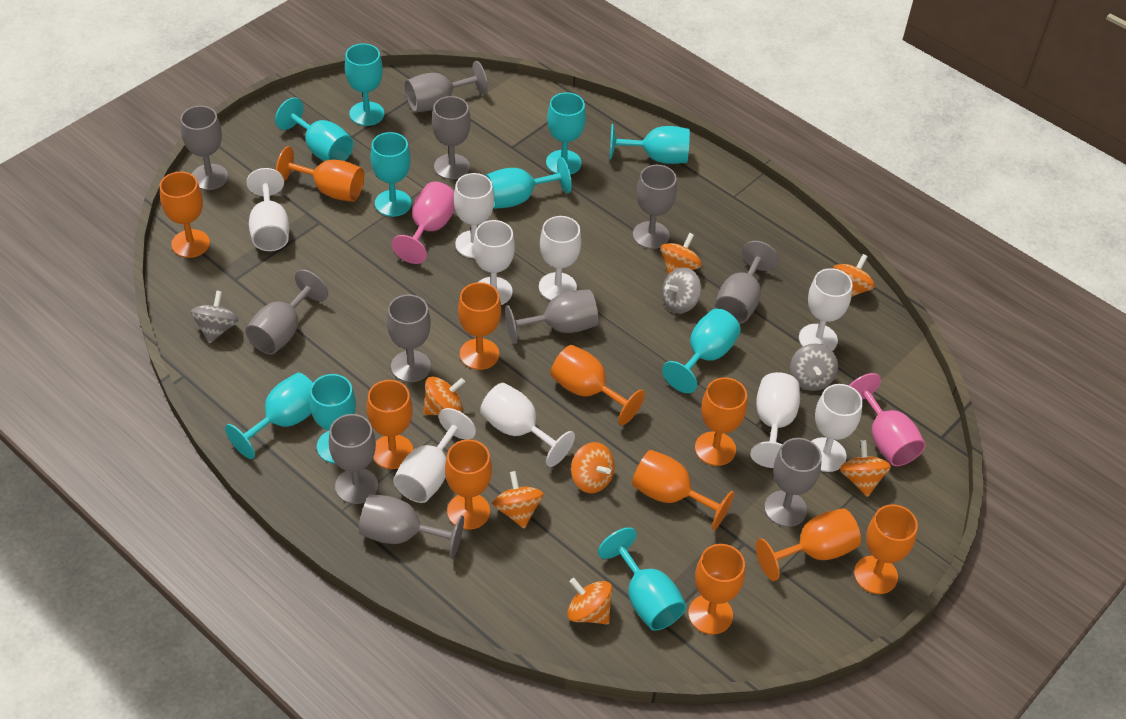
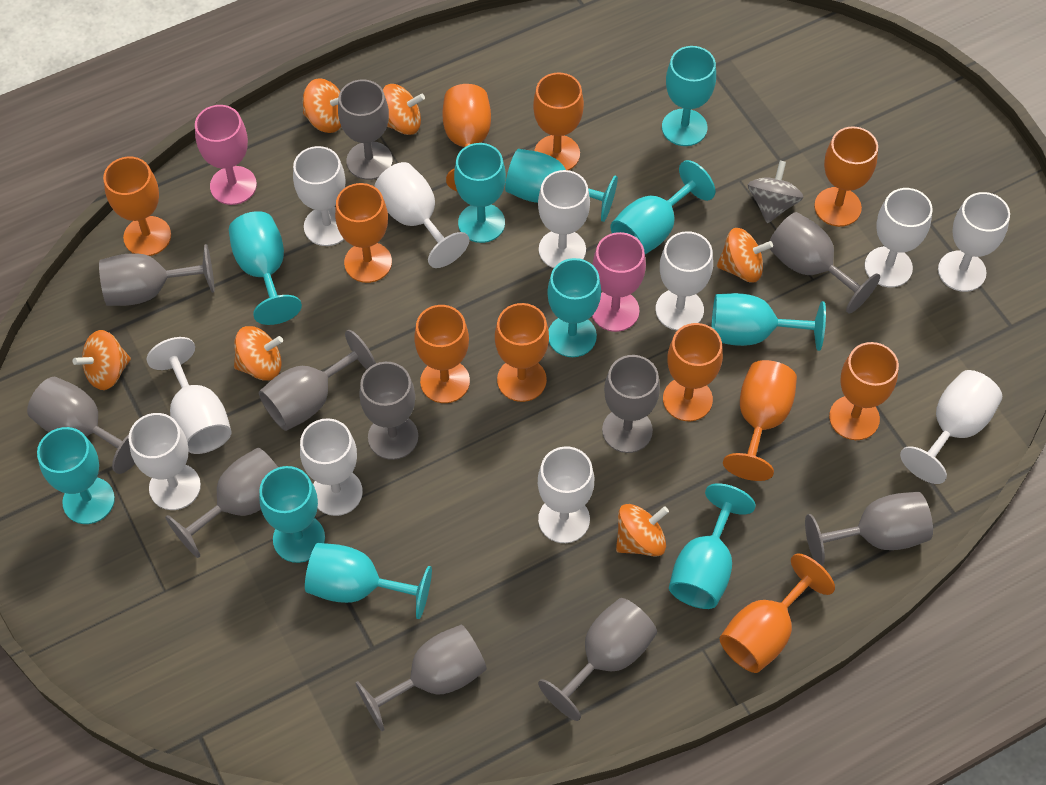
grey spinning top: [190,290,239,343] [662,267,701,313] [790,343,838,391] = 3 -> [748,161,804,223] = 1
orange spinning top: [423,376,465,415] [493,471,544,528] [567,578,612,624] [571,442,615,493] [660,233,702,275] [833,254,875,297] [840,440,891,497] = 7 -> [73,330,131,390] [234,326,283,381] [303,78,341,133] [383,84,425,135] [616,504,669,557] [717,228,773,283] = 6
turquoise goblet: [225,373,313,459] [275,97,354,161] [309,374,356,463] [345,44,384,126] [370,132,412,217] [485,157,572,209] [546,92,586,175] [598,527,686,631] [610,124,690,164] [662,308,741,393] = 10 -> [37,427,115,524] [229,211,302,325] [259,466,325,563] [305,543,432,619] [454,143,506,243] [505,149,618,222] [547,258,601,357] [610,160,716,254] [662,46,716,146] [669,483,756,609] [711,293,826,351] = 11
white goblet: [247,168,290,251] [393,408,476,503] [454,173,494,258] [473,220,515,305] [480,383,575,467] [539,216,581,300] [750,372,800,468] [799,268,853,351] [812,384,863,472] = 9 -> [129,413,201,510] [147,337,232,454] [293,146,346,246] [300,418,363,516] [374,162,469,268] [538,170,590,268] [538,446,594,543] [656,231,713,331] [864,188,933,287] [900,370,1002,484] [938,192,1010,292] = 11

